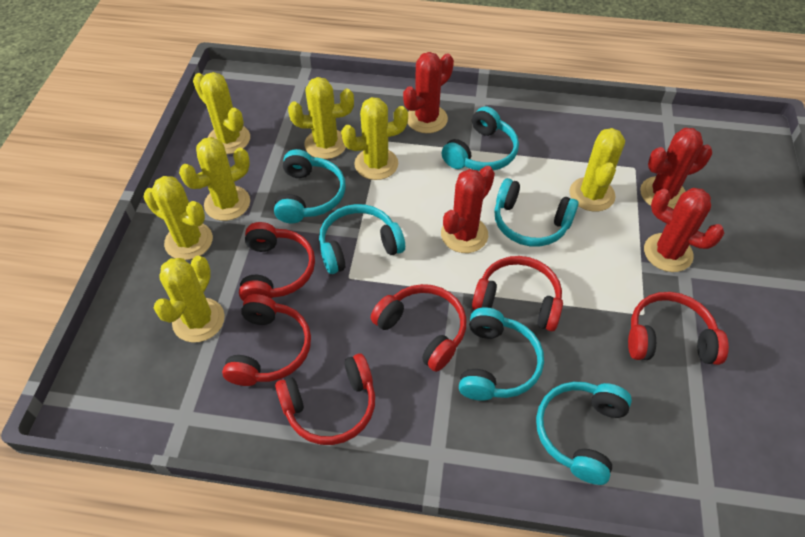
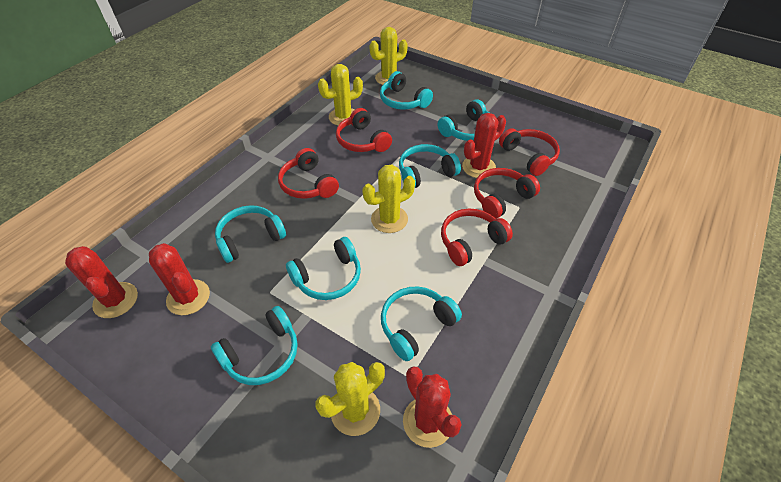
red headphones: [222,294,311,386] [239,222,315,301] [275,353,375,445] [371,284,466,372] [472,256,563,331] [628,292,729,365] = 6 -> [278,148,339,199] [336,108,392,152] [441,209,513,266] [474,168,540,219] [499,128,560,176] = 5
turquoise headphones: [274,149,346,223] [319,204,405,274] [441,106,519,171] [459,307,544,401] [494,178,579,247] [536,382,632,485] = 6 -> [211,306,297,385] [215,205,286,263] [286,237,361,300] [380,71,433,110] [381,287,462,361] [399,144,461,188] [438,99,489,141] = 7
yellow cactus: [143,176,213,260] [154,256,225,342] [179,137,250,221] [193,72,250,154] [288,77,354,159] [341,97,408,180] [569,128,625,212] = 7 -> [315,362,385,436] [318,64,363,125] [362,165,415,233] [370,27,408,85] = 4

